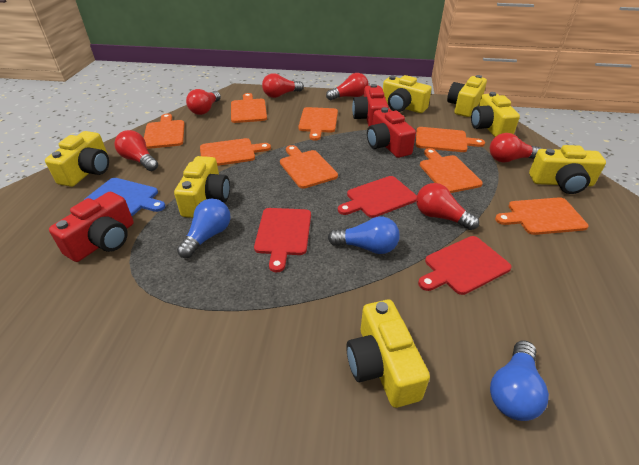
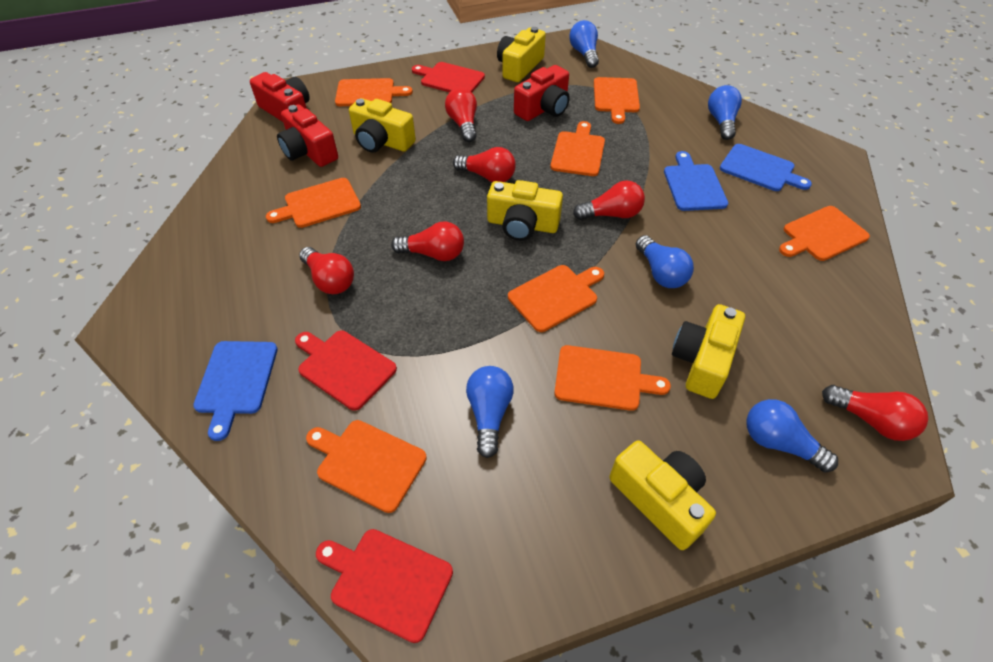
blue cutting board: [84,178,165,216] = 1 -> [193,341,278,441] [664,151,728,211] [720,144,812,191] = 3
blue light bulb: [177,199,230,258] [328,216,400,254] [490,340,549,421] = 3 -> [466,366,514,458] [569,20,599,68] [636,235,694,288] [708,85,742,140] [746,399,838,472] = 5
yellow camera: [45,131,109,187] [174,156,230,218] [346,300,430,408] [383,75,432,113] [447,75,487,117] [471,92,520,137] [529,145,606,194] = 7 -> [349,98,416,153] [487,180,563,241] [497,27,546,82] [609,440,716,550] [672,304,745,399] = 5

